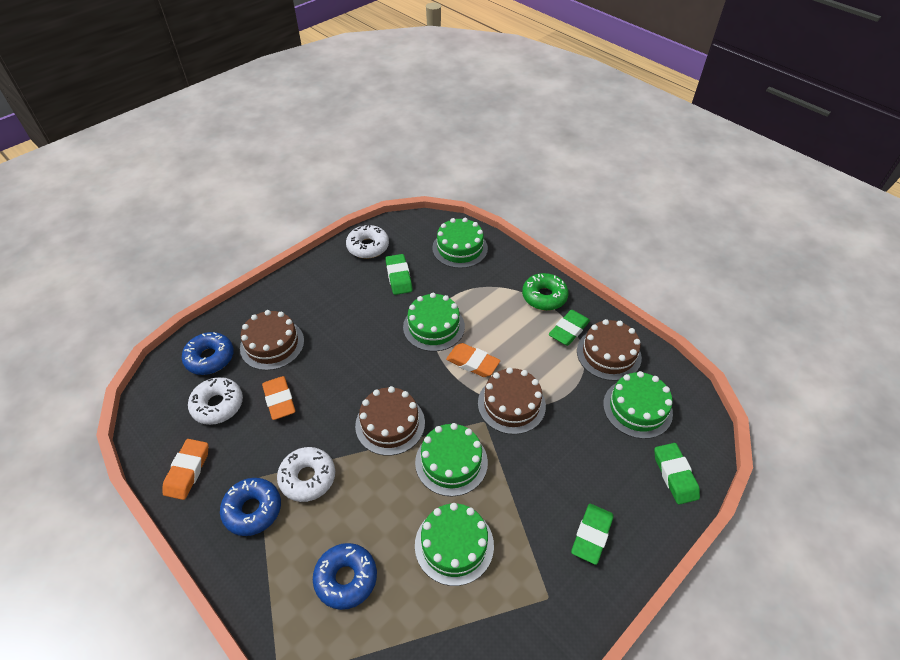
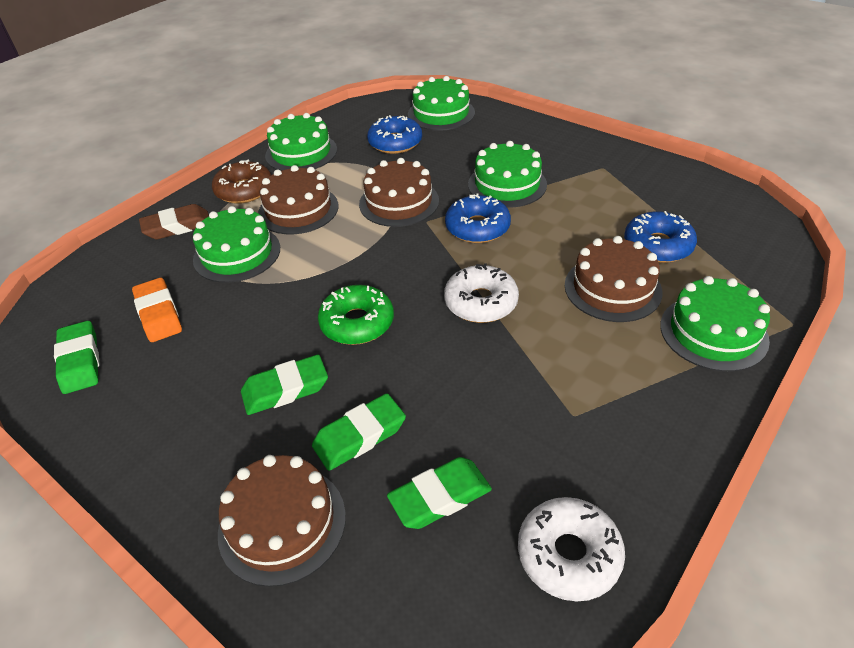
brown donut: none = 0 -> [212,160,271,204] = 1
brown eraser: none = 0 -> [139,204,209,239] = 1
orange eraser: [162,439,208,500] [262,376,296,420] [446,343,500,377] = 3 -> [132,278,182,342] = 1
white donut: [188,377,243,425] [277,447,335,502] [346,225,389,259] = 3 -> [444,263,519,323] [518,497,625,602] = 2

